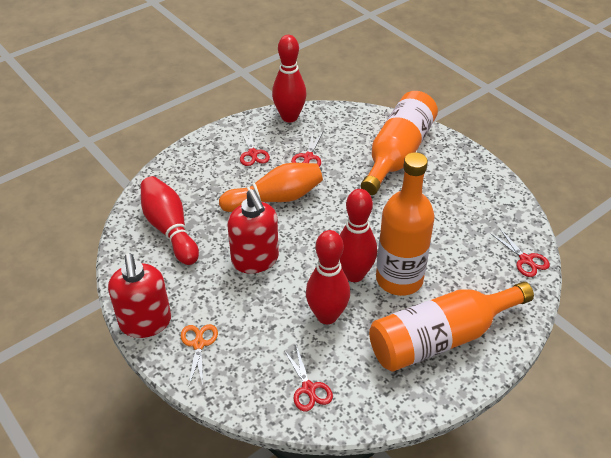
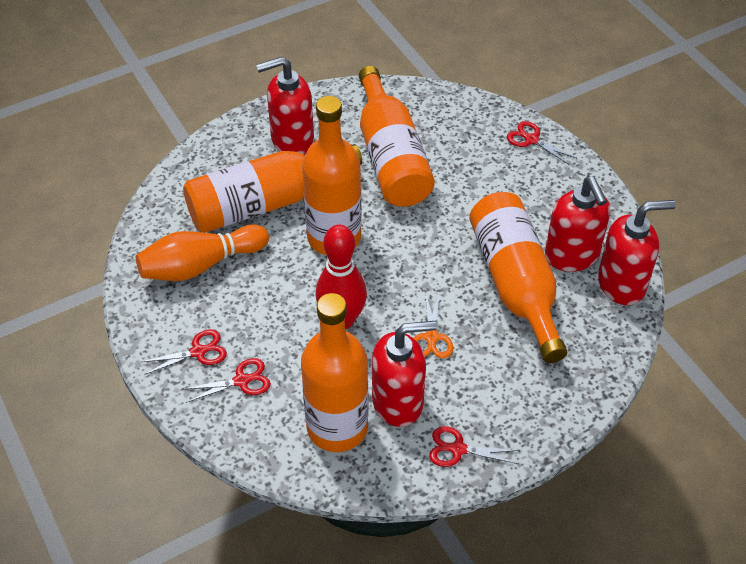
orange bottle: [361,91,438,195] [369,282,534,372] [376,152,435,296] = 3 -> [183,144,362,233] [301,293,368,452] [302,96,362,255] [359,66,435,206] [469,192,567,363] = 5
red bowling pin: [140,176,199,265] [272,35,306,122] [306,230,350,324] [340,189,377,282] = 4 -> [315,225,367,329] = 1
red soap dispenser: [108,253,171,338] [227,189,279,273] = 2 -> [256,57,314,155] [372,321,437,427] [545,177,610,272] [598,200,676,305] = 4

